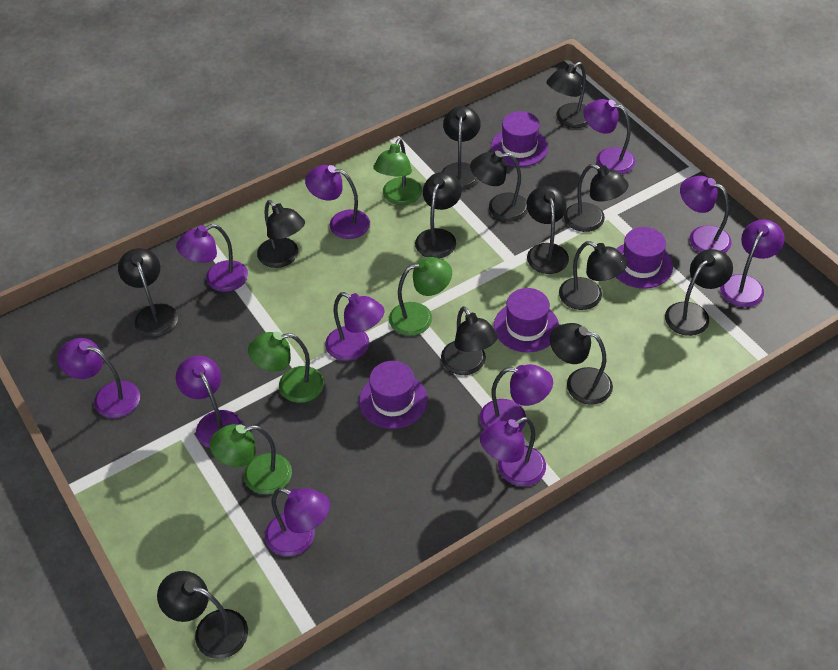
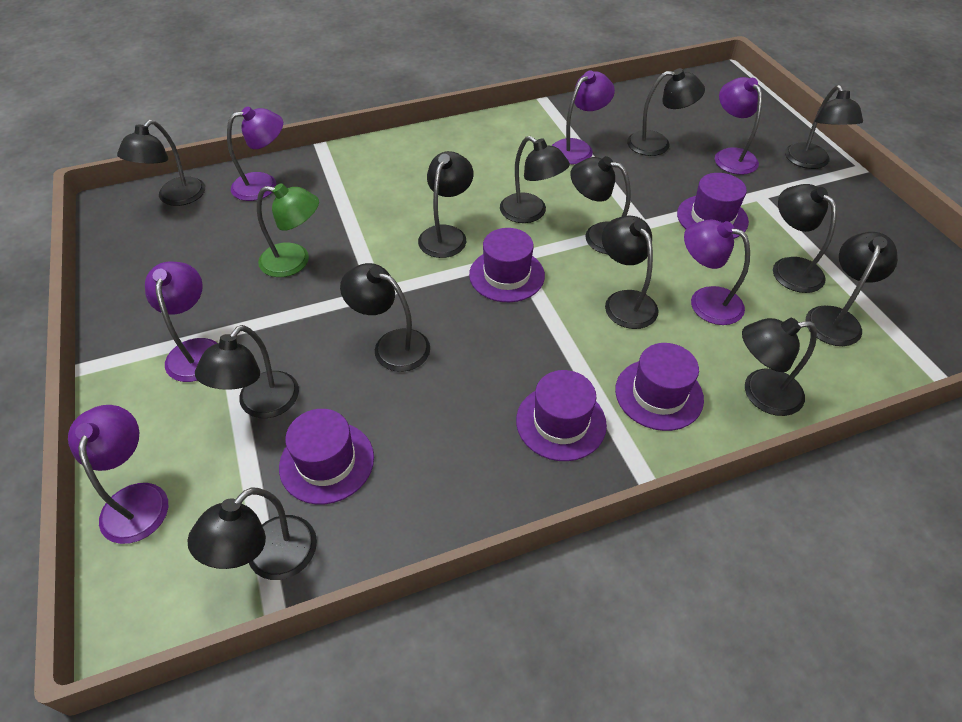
green lamp: [209,424,292,494] [248,332,324,403] [373,138,422,205] [389,257,452,336] = 4 -> [257,183,319,277] = 1
purple hat: [359,361,428,429] [491,111,548,167] [494,288,559,353] [616,227,673,289] = 4 -> [279,409,374,504] [469,228,545,302] [516,370,607,461] [615,343,704,431] [677,173,749,239] = 5
purple lamp: [57,338,140,418] [176,224,248,292] [176,356,243,448] [265,488,330,556] [305,165,370,239] [325,292,385,361] [480,364,553,430] [480,417,546,486] [583,99,636,174] [680,176,732,253] [720,219,785,307] = 11 -> [68,405,168,544] [145,262,217,382] [227,106,283,201] [552,70,615,164] [684,220,750,325] [715,77,762,175] = 6

